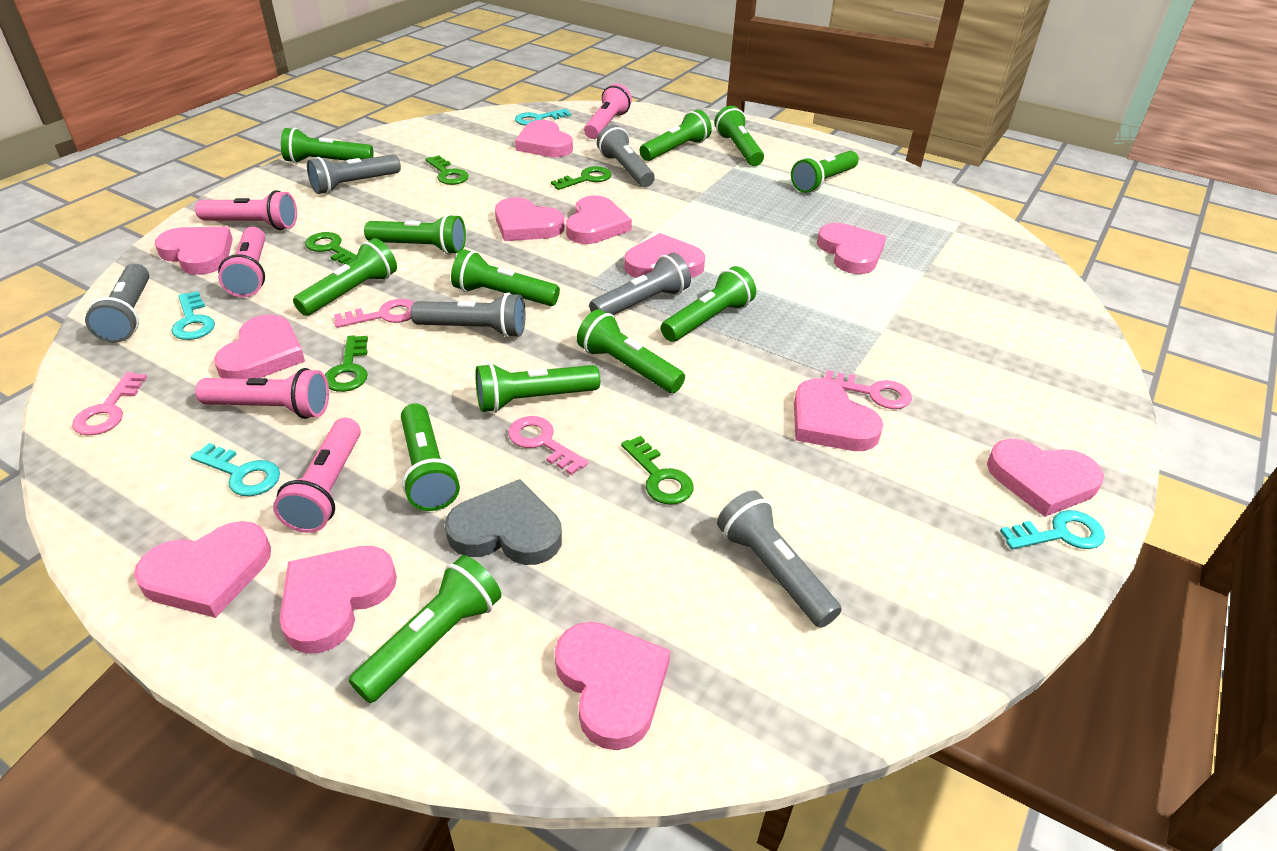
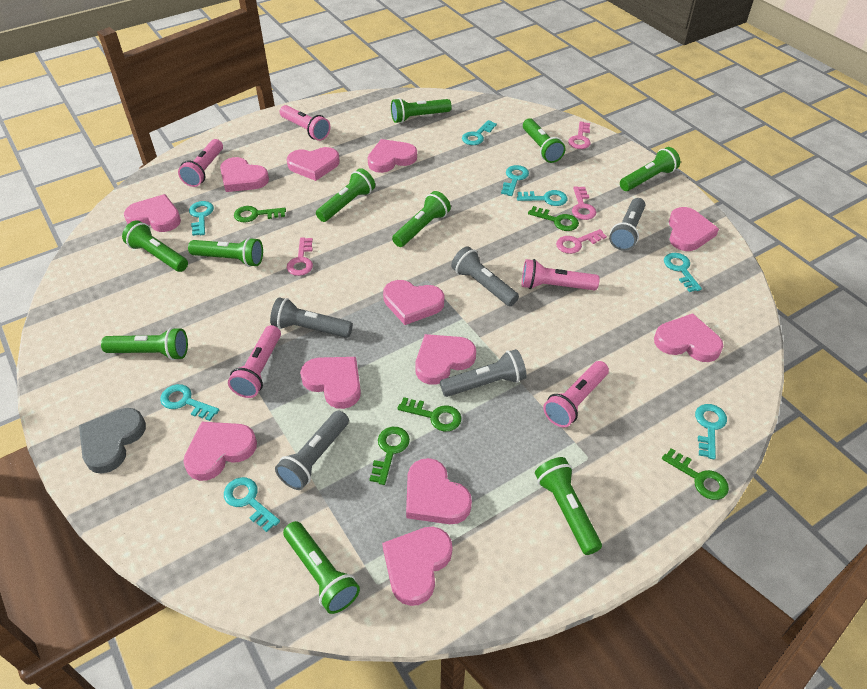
green flashlight: [281,128,373,163] [293,238,397,316] [349,555,502,703] [364,214,466,255] [401,403,460,511] [451,249,560,306] [475,363,600,413] [577,309,685,393] [640,110,712,161] [661,266,756,342] [714,106,764,166] [791,151,859,193] = 12 -> [101,327,188,360] [122,220,188,272] [188,237,263,267] [283,521,360,614] [316,168,375,222] [391,98,452,123] [392,191,451,247] [523,118,565,163] [535,457,602,555] [620,147,680,191] = 10
grey flashlight: [85,264,149,342] [307,154,401,194] [411,293,526,338] [589,252,691,315] [597,125,655,187] [717,491,842,628] = 6 -> [270,297,353,338] [275,411,349,490] [440,349,527,397] [451,246,519,306] [609,198,645,251] = 5
turquoise key: [171,291,215,340] [190,443,280,496] [515,109,571,126] [1000,510,1105,549] = 4 -> [160,384,219,421] [189,201,214,236] [224,477,280,532] [462,120,497,145] [501,165,529,196] [517,190,567,206] [664,253,702,292] [695,404,727,459] = 8

